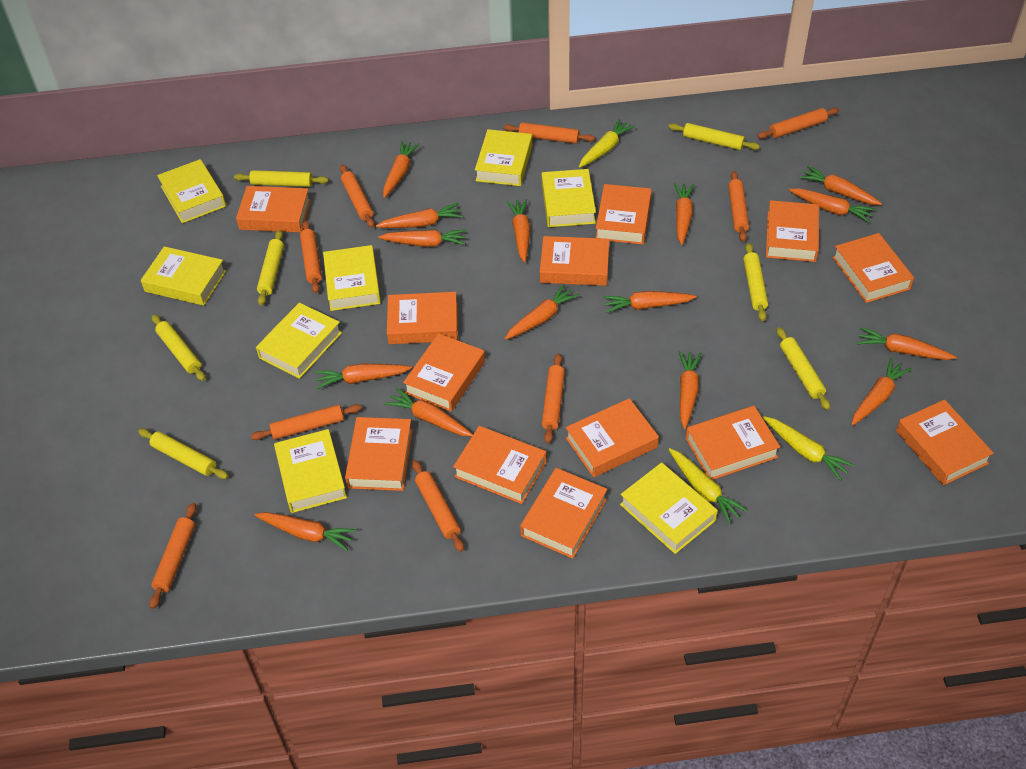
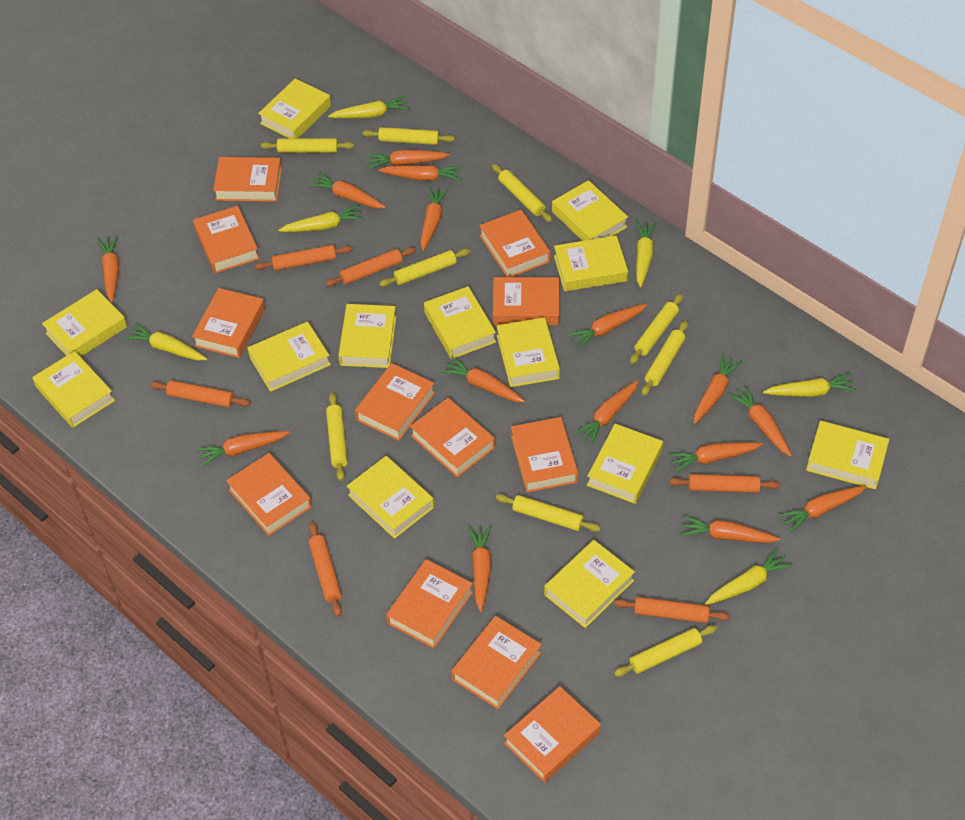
orange book: [236,186,311,233] [345,417,413,491] [387,292,458,344] [403,333,485,412] [453,426,546,504] [520,468,607,559] [540,236,609,286] [566,398,659,477] [596,184,652,245] [686,406,780,480] [766,200,819,262] [832,233,914,303] [896,400,994,485] = 13 -> [192,288,265,358] [193,206,260,273] [213,157,282,202] [226,453,312,536] [355,363,435,441] [386,559,473,649] [410,398,495,477] [451,616,542,709] [479,210,551,277] [493,277,559,325] [504,686,601,783] [511,417,578,492] = 12
orange rolling pin: [149,503,196,609] [251,404,362,440] [300,220,322,293] [340,165,375,228] [412,460,464,552] [503,122,595,144] [542,353,565,443] [728,171,749,242] [758,108,839,139] = 9 -> [150,380,250,408] [255,245,352,271] [309,522,342,617] [325,247,416,287] [614,597,730,623] [669,474,780,493] = 6
yellow book: [141,246,226,306] [157,159,226,223] [256,303,342,379] [274,429,347,513] [323,245,381,311] [475,129,532,186] [542,169,596,227] [620,462,718,554] = 8 -> [32,351,115,428] [42,289,127,357] [248,321,331,392] [258,78,331,138] [338,304,397,368] [347,456,434,539] [424,286,496,359] [497,317,560,387] [544,540,635,628] [552,180,628,241] [554,236,628,291] [587,424,663,504] [806,421,889,490] = 13
yellow carrot: [579,119,635,168] [668,448,748,524] [763,416,854,481] = 3 -> [124,323,207,361] [278,205,364,232] [328,96,409,118] [636,221,657,288] [705,549,793,605] [763,373,856,397] = 6
yellow rolling pin: [138,428,228,479] [152,315,206,381] [234,170,328,187] [257,230,284,306] [669,123,760,150] [743,243,768,321] [777,327,830,410] = 7 -> [261,138,354,153] [326,393,348,481] [363,127,455,145] [379,249,470,287] [492,164,552,222] [496,494,601,532] [614,625,717,677] [630,294,683,364] [642,321,688,396] = 9

